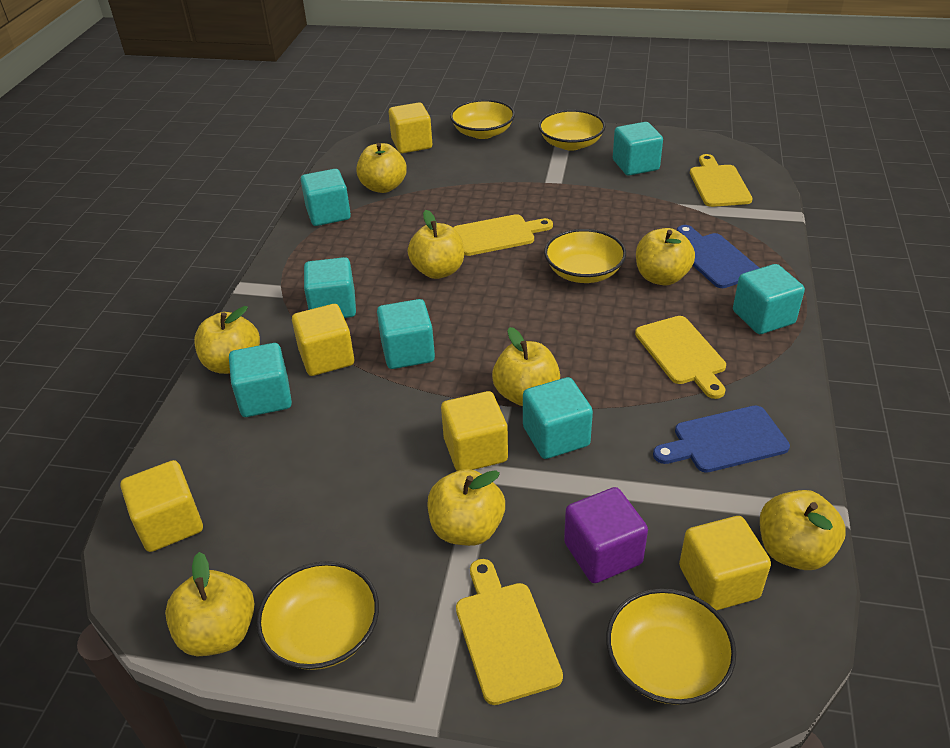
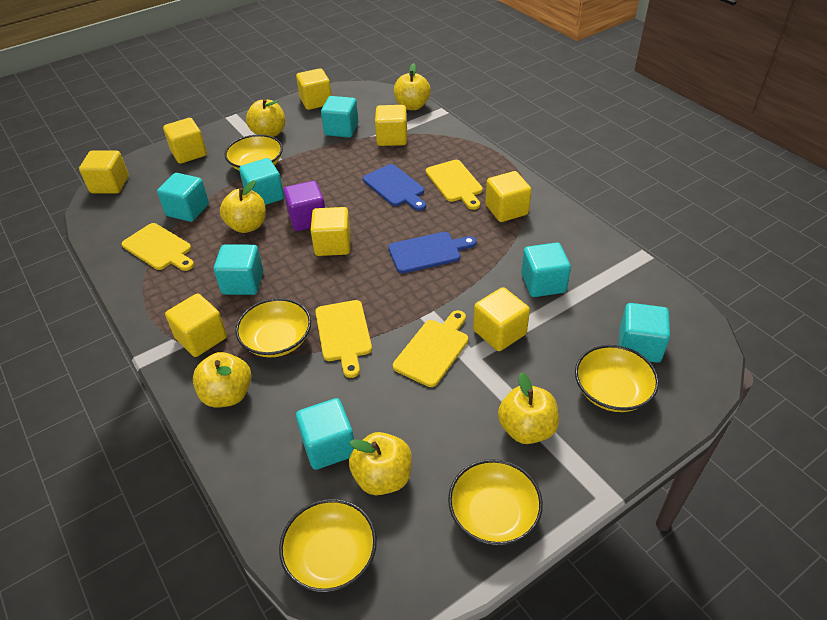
yellow apple: [165,552,255,657] [194,306,260,374] [356,143,407,193] [408,210,464,279] [428,469,505,546] [492,327,560,406] [636,228,695,285] [760,490,846,570] = 8 -> [193,352,251,408] [220,180,266,233] [246,99,285,137] [349,432,412,495] [394,63,431,110] [498,372,559,444] = 6
yellow cube: [121,460,203,552] [292,304,354,376] [389,102,432,153] [441,391,508,471] [679,516,771,611] = 5 -> [79,150,129,194] [163,118,207,164] [165,293,227,357] [296,68,332,110] [310,207,351,256] [375,105,407,146] [473,287,530,351] [485,171,531,222] = 8

